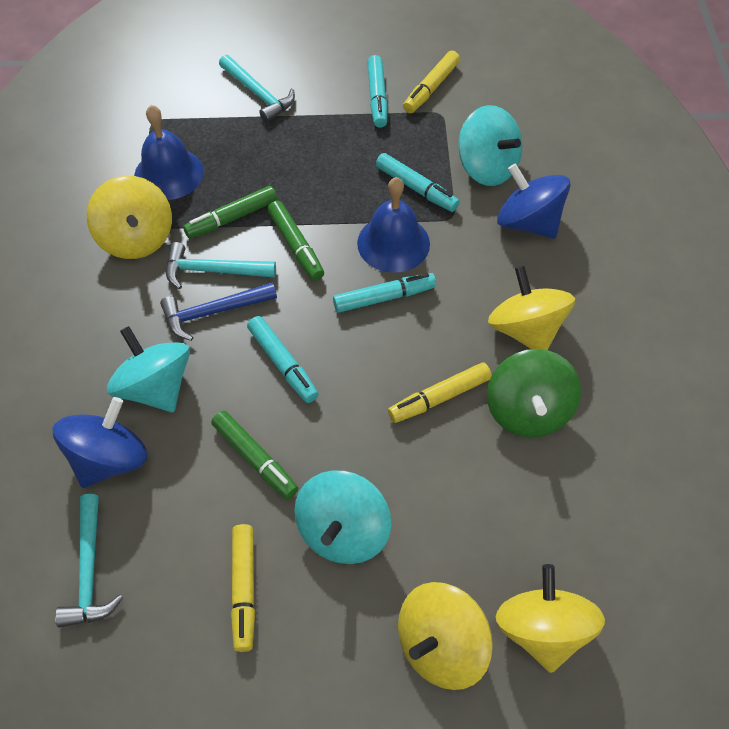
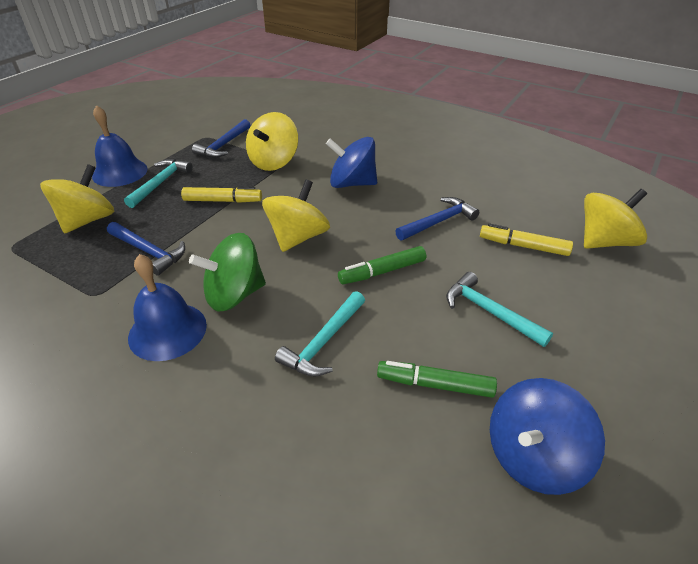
blue hammer: [160,282,277,341] = 1 -> [107,222,185,276] [192,119,251,158] [395,197,479,241] = 3
green marker: [183,186,277,238] [211,411,298,499] [267,201,324,281] = 3 -> [338,246,426,285] [377,361,497,398] = 2
turquoise marker: [247,316,319,403] [333,273,436,313] [367,55,388,128] [376,153,460,212] = 4 -> none = 0
turquoise spinning top: [107,326,190,412] [294,471,391,564] [458,105,522,186] = 3 -> none = 0
yellow marker: [231,524,255,652] [388,363,492,423] [403,51,460,113] = 3 -> [181,187,262,203] [480,223,573,256] = 2

